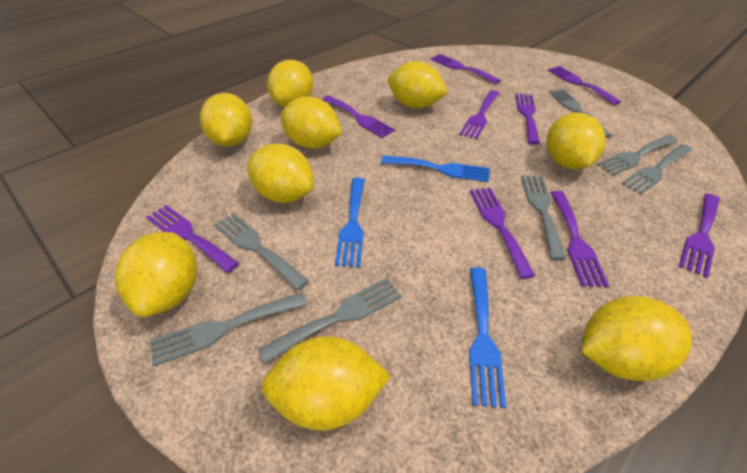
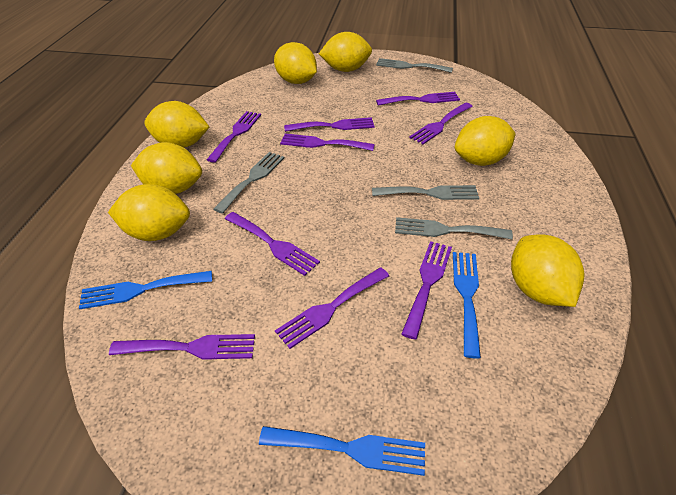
grey fork: [150,292,307,367] [214,213,309,291] [258,278,402,364] [521,175,566,260] [549,89,612,138] [597,135,678,176] [621,144,693,195] = 7 -> [213,152,284,214] [372,185,479,200] [376,58,453,73] [395,217,513,239] = 4
yellow lemon: [115,232,197,317] [200,93,252,147] [248,144,314,203] [261,336,391,431] [267,60,313,107] [280,97,342,149] [388,61,448,108] [547,112,606,170] [581,296,692,381] = 9 -> [108,184,190,241] [131,142,202,194] [144,101,209,148] [274,42,317,84] [319,32,372,72] [455,116,516,166] [511,234,584,307] = 7

